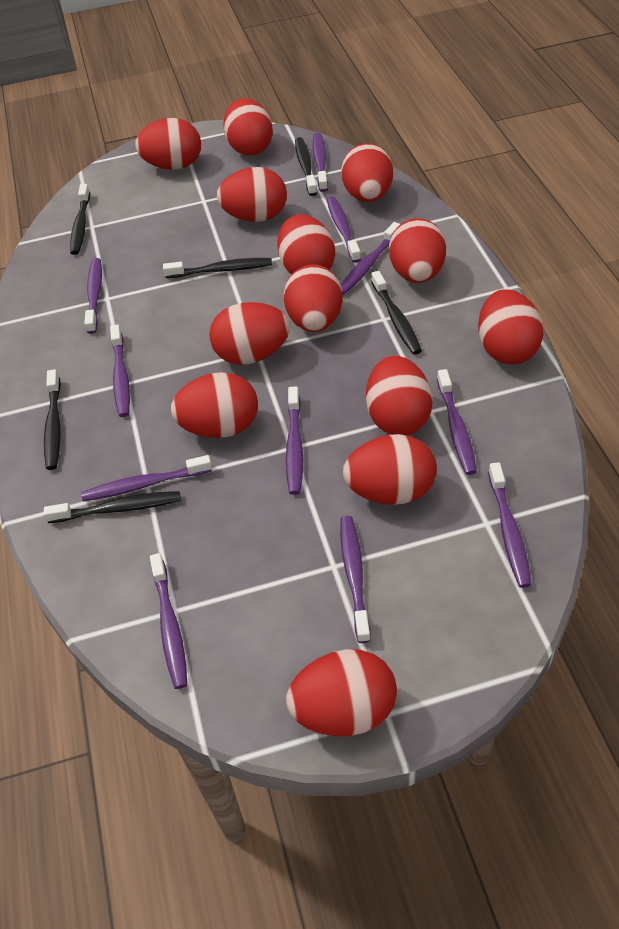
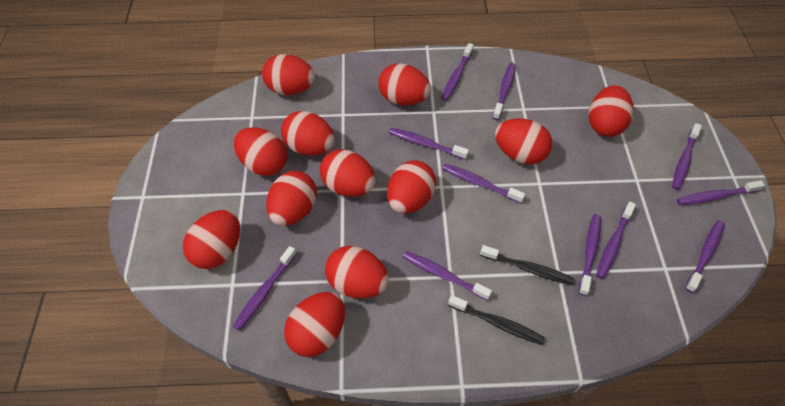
black toothbrush: [44,369,61,470] [44,491,181,523] [70,184,90,255] [163,258,272,278] [295,137,317,196] [371,271,422,355] = 6 -> [448,295,545,345] [480,245,574,285] = 2
red egg: [135,118,201,170] [171,372,258,438] [209,302,290,365] [216,167,287,222] [223,98,273,156] [277,214,335,274] [284,264,343,332] [286,649,397,736] [341,143,393,202] [343,434,437,505] [366,356,433,435] [389,218,446,283] [478,289,543,365] = 13 -> [183,210,240,269] [234,127,287,176] [262,54,315,95] [266,171,317,226] [281,111,335,156] [284,292,345,357] [320,149,375,197] [325,246,389,298] [378,64,431,105] [387,160,436,214] [495,118,552,165] [589,85,634,137] = 12

